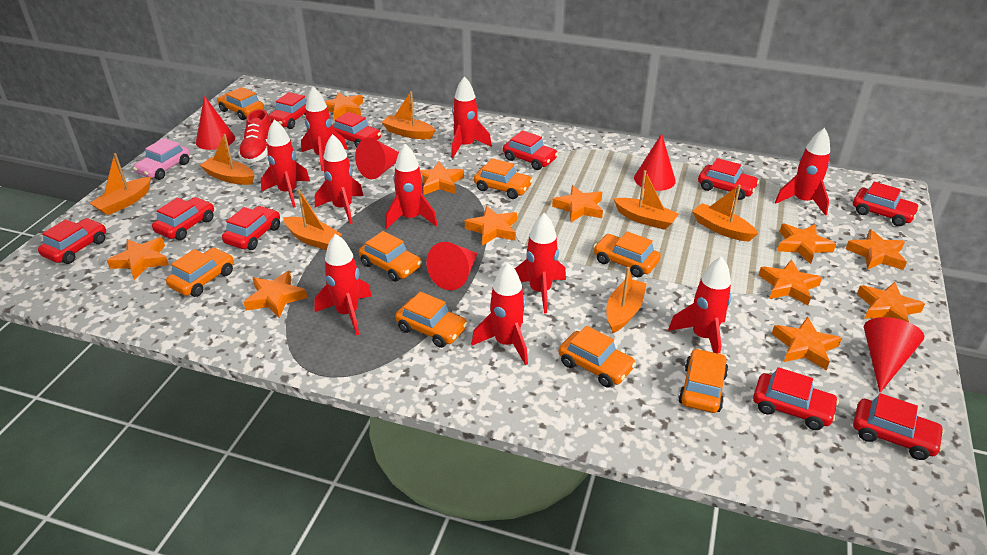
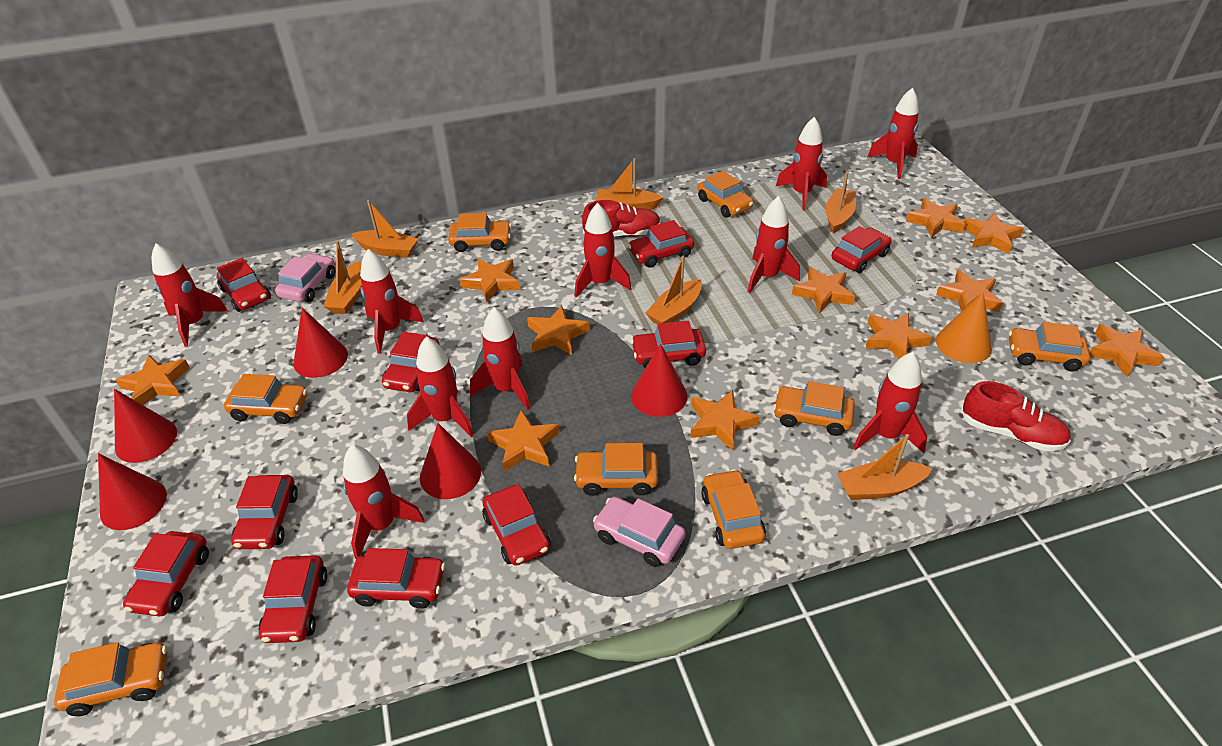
orange boat: [89,153,151,215] [200,134,255,185] [283,189,342,250] [381,91,436,139] [606,267,647,333] [613,170,679,230] [692,185,758,241] = 7 -> [323,241,362,314] [351,200,418,258] [596,158,664,210] [645,256,702,324] [825,171,856,233] [837,434,933,500] = 6
orange cone: none = 0 -> [936,292,992,363] = 1
pink car: [133,138,190,180] = 1 -> [275,253,336,302] [593,496,686,567] = 2
red shoe: [238,109,271,163] = 1 -> [582,200,661,237] [961,381,1071,451] = 2

